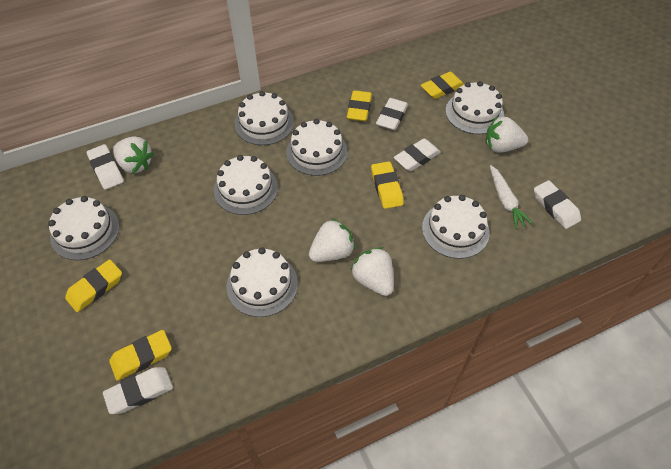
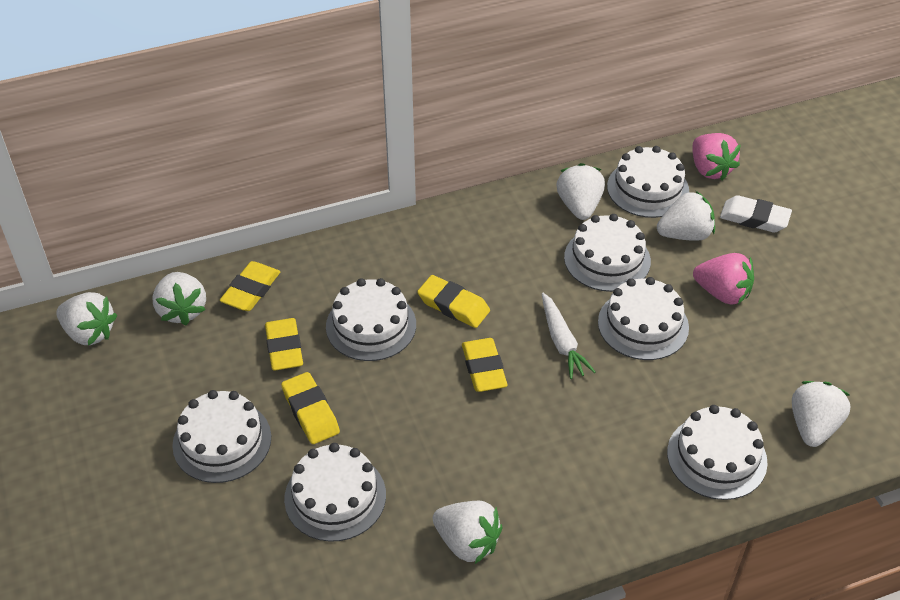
pink strawberry: none = 0 -> [692,133,741,181] [693,253,754,305] = 2
white eraser: [87,144,124,190] [103,367,173,414] [376,98,408,130] [394,138,441,171] [534,180,581,229] = 5 -> [720,195,792,233] = 1
white strawberry: [113,136,154,174] [309,218,355,262] [351,247,394,296] [485,117,528,153] = 4 -> [56,292,117,346] [152,272,206,325] [433,501,502,564] [556,163,605,220] [657,191,715,241] [792,381,851,447] = 6

